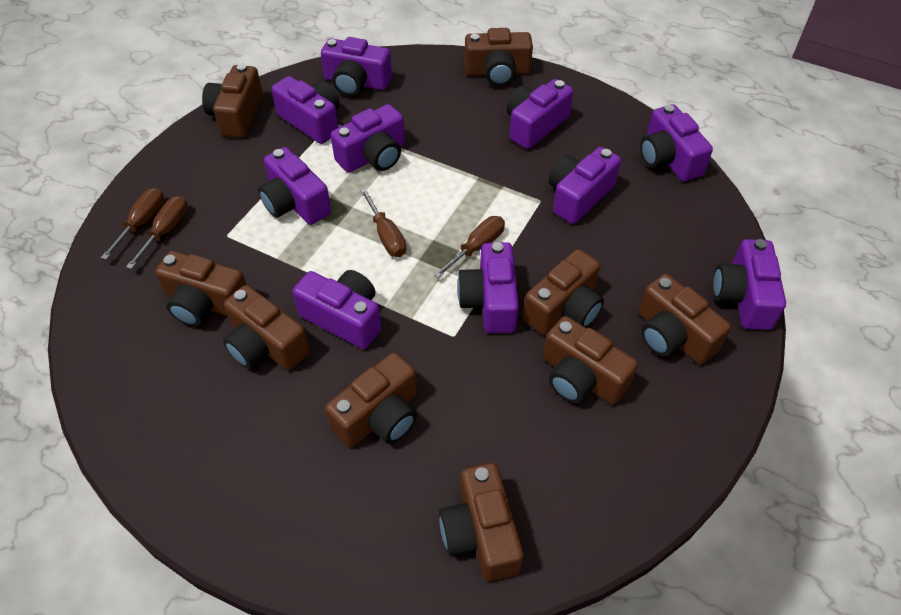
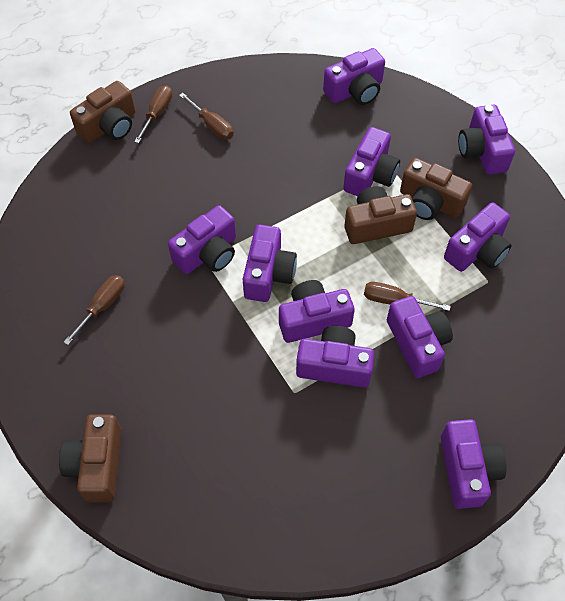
brown camera: [155,251,246,327] [202,64,263,138] [223,285,310,371] [325,352,417,448] [439,463,524,582] [465,28,533,86] [523,249,604,335] [543,316,638,405] [639,274,731,365] = 9 -> [59,414,122,502] [70,81,135,143] [344,186,417,244] [400,158,472,220] = 4

